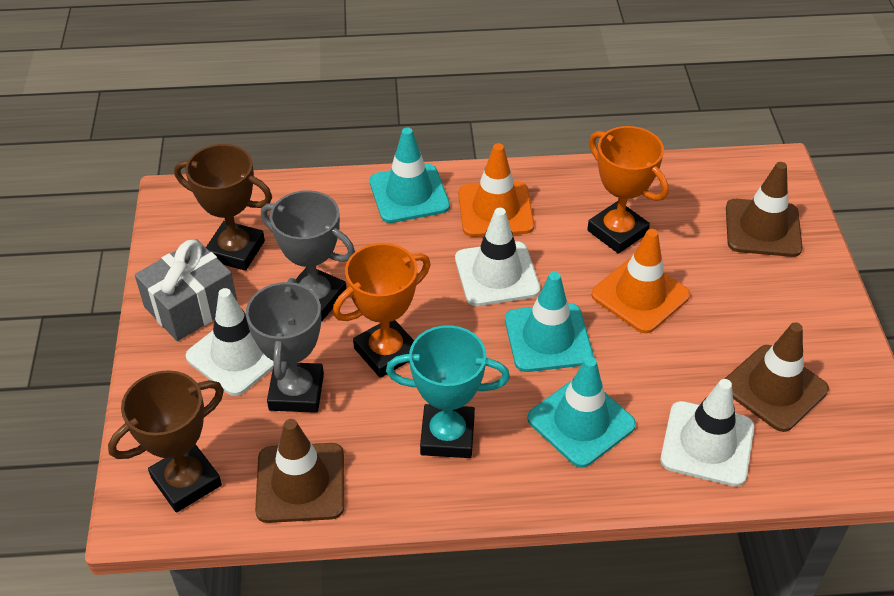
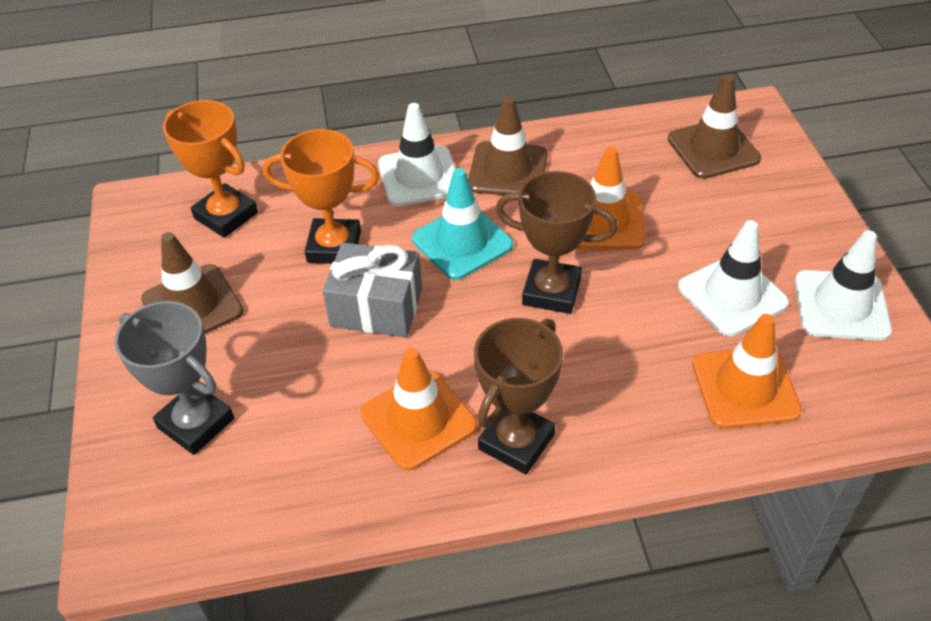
grey trophy: [246,278,324,413] [261,190,355,321] = 2 -> [114,301,234,455] = 1
orange traffic cone: [458,143,534,237] [591,229,690,333] = 2 -> [361,347,477,471] [576,146,645,249] [692,314,802,429] = 3
turquoise traffic cone: [369,127,450,223] [505,272,593,372] [527,357,636,468] = 3 -> [412,168,513,280] = 1
turquoise trophy: [386,325,510,458] = 1 -> none = 0

